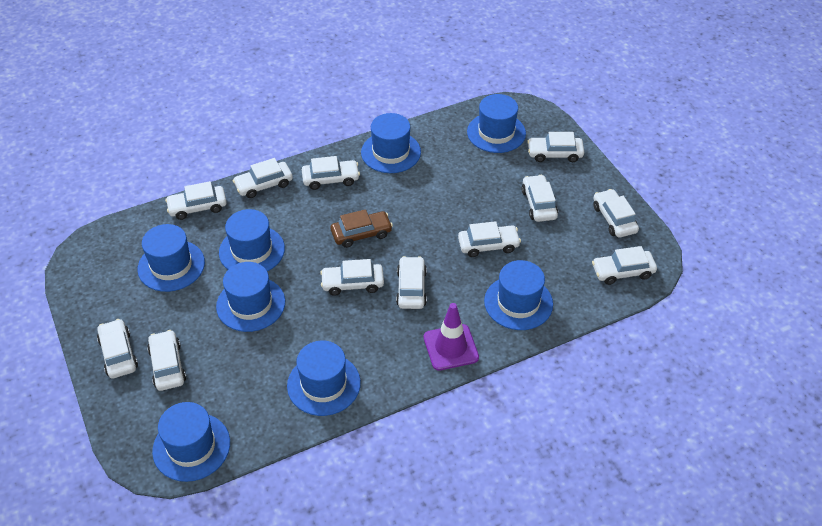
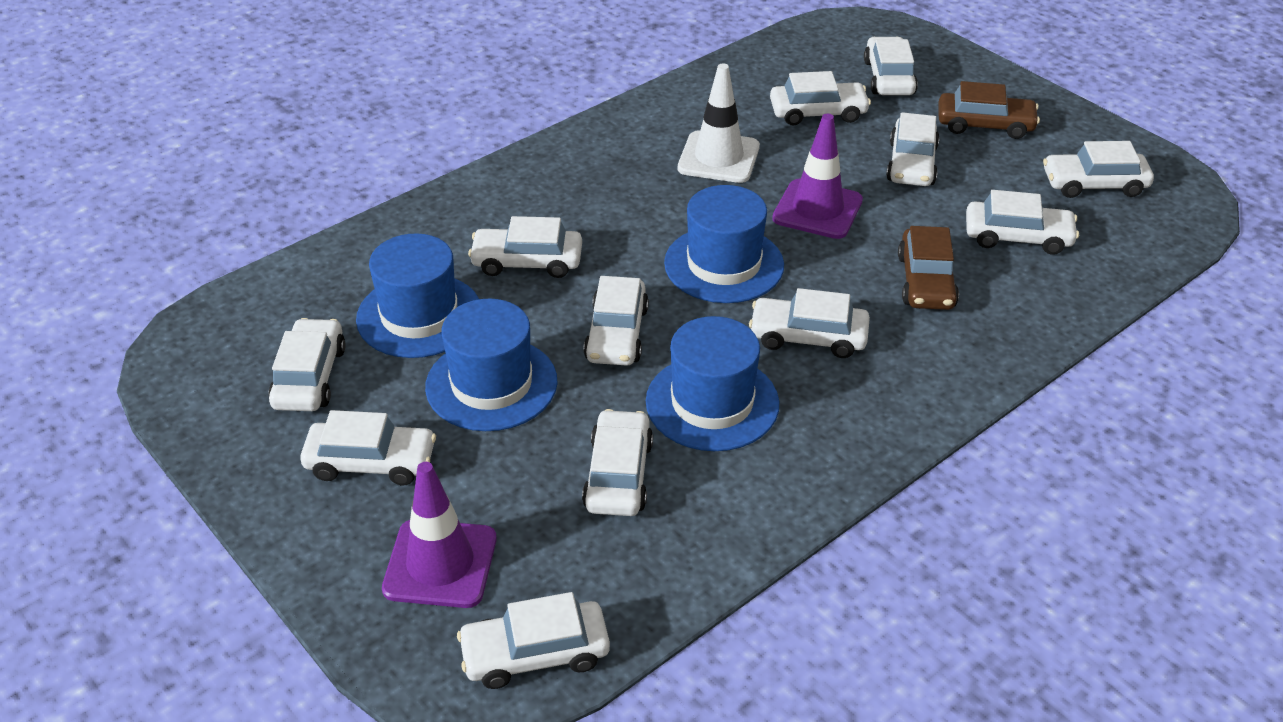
blue hat: [138,224,205,292] [152,402,230,482] [216,262,285,332] [219,209,285,272] [287,340,361,416] [361,113,421,173] [467,94,526,153] [484,260,553,330] = 8 -> [356,233,479,358] [425,299,558,431] [646,316,779,451] [664,185,784,303] = 4
brown car: [330,209,393,248] = 1 -> [898,226,959,310] [938,81,1040,139] = 2
purple traffic cone: [423,303,479,371] = 1 -> [382,462,497,608] [772,114,863,239] = 2
white traffic cone: none = 0 -> [678,63,760,183] = 1

